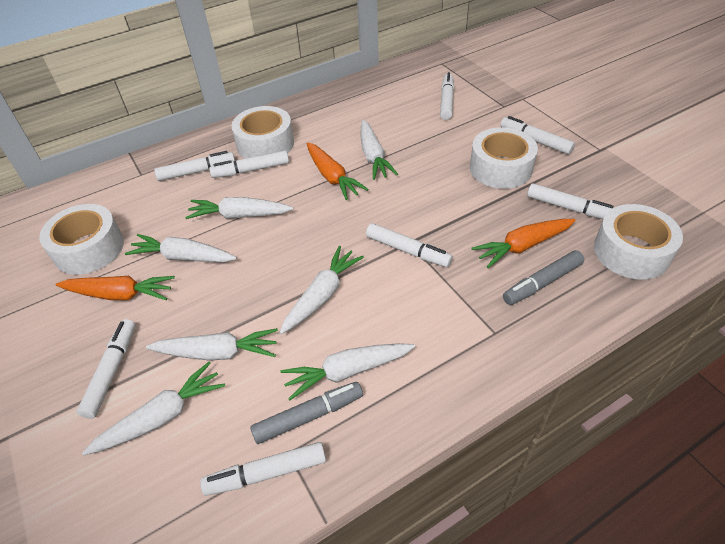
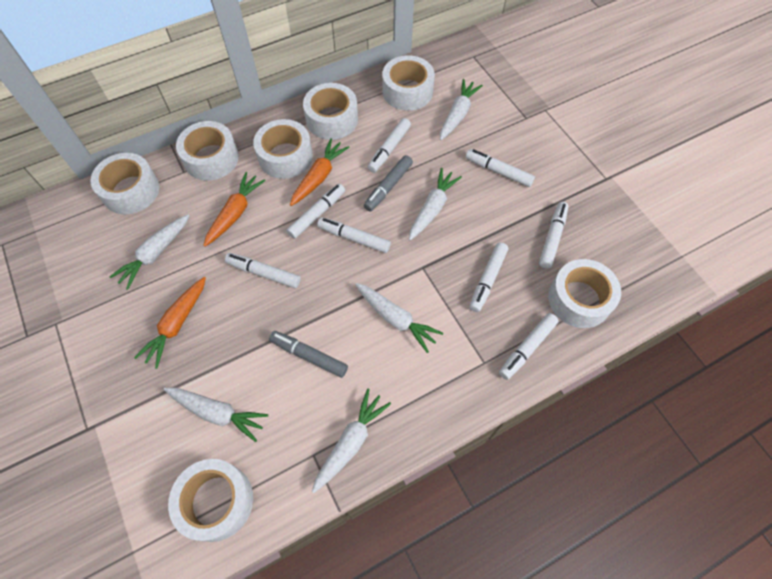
white carrot: [82,362,225,455] [125,234,237,262] [146,328,278,361] [185,197,293,219] [280,246,364,334] [280,343,415,400] [361,120,398,180] = 7 -> [109,215,189,290] [163,388,268,442] [312,389,391,493] [355,283,443,353] [409,168,462,241] [440,79,483,140] = 6
white tape: [39,204,124,275] [232,106,294,159] [470,127,538,189] [594,204,683,280] = 4 -> [90,153,159,214] [168,459,253,542] [176,121,239,181] [253,119,313,179] [303,83,358,140] [382,55,435,111] [548,259,621,328] = 7

